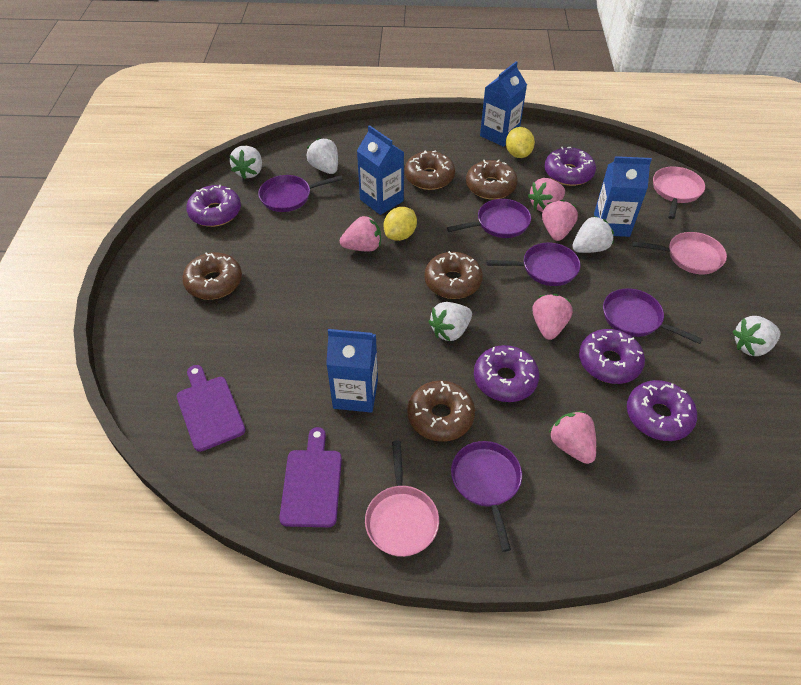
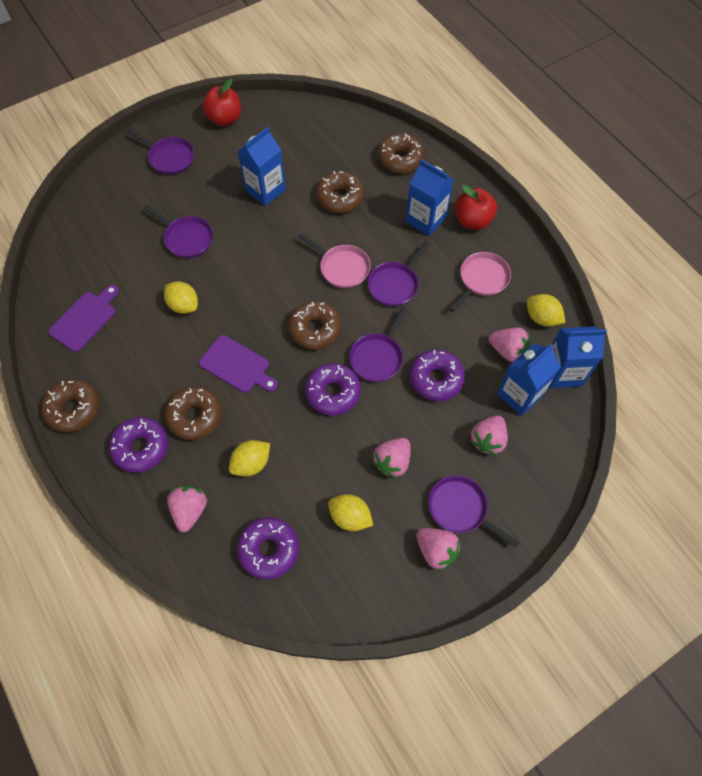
pink pan: [365,441,439,557] [632,232,727,274] [653,166,705,219] = 3 -> [298,233,371,288] [449,252,511,312] = 2
purple donut: [186,185,241,227] [474,345,539,402] [545,147,596,186] [579,329,645,384] [627,380,697,441] = 5 -> [109,417,168,473] [237,517,299,580] [305,363,361,416] [410,350,465,401] = 4
red apple: none = 0 -> [202,79,241,126] [455,185,497,230] = 2
white strawberry: [230,146,262,179] [306,138,338,174] [428,302,472,341] [572,216,614,253] [732,316,780,356] = 5 -> none = 0
yellow lemon: [384,207,417,241] [506,127,535,158] = 2 -> [164,281,198,314] [229,440,270,476] [328,494,373,531] [527,294,565,327] = 4

